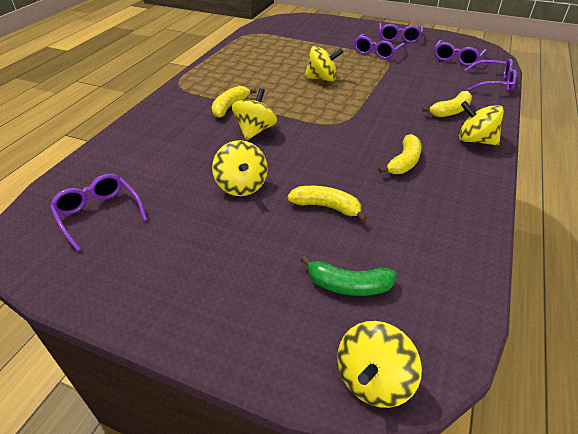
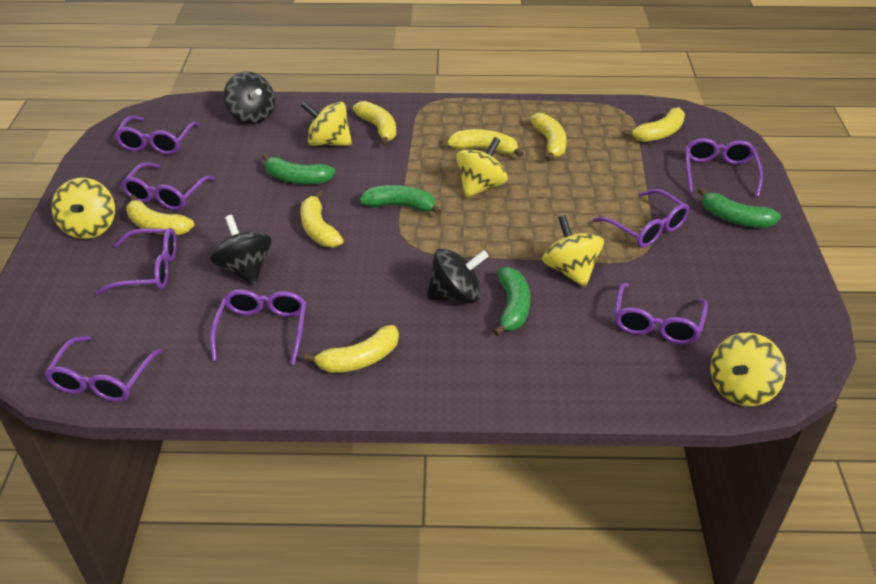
black spinning top: none = 0 -> [210,215,272,285] [224,72,275,124] [426,248,489,303] = 3
green banana: [301,256,397,296] = 1 -> [262,153,335,184] [360,185,442,215] [493,267,530,336] [698,187,781,227] = 4
purple glasses: [50,174,148,252] [354,34,406,59] [379,23,423,43] [434,40,487,66] [465,59,517,92] = 5 -> [45,336,163,402] [95,228,177,295] [114,116,200,154] [121,162,215,210] [210,289,306,365] [593,189,689,248] [615,283,708,344] [685,138,763,197] = 8
yellow banana: [212,86,257,118] [287,186,367,222] [378,134,422,174] [422,91,472,117] = 4 -> [126,195,194,235] [300,191,343,247] [304,325,399,373] [353,101,396,146] [447,129,524,157] [530,113,567,161] [623,107,685,142] = 7

